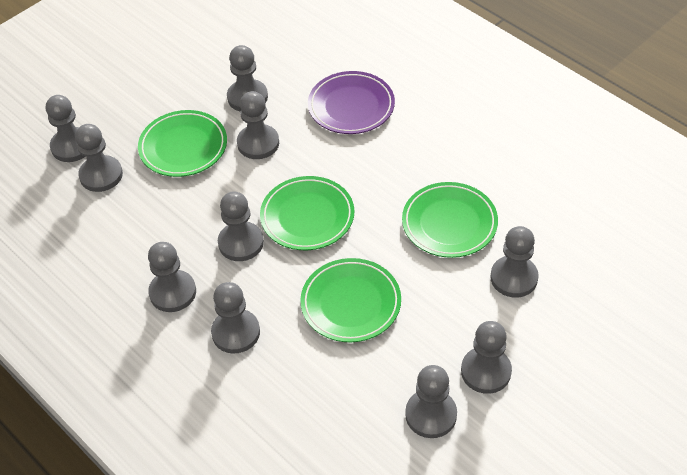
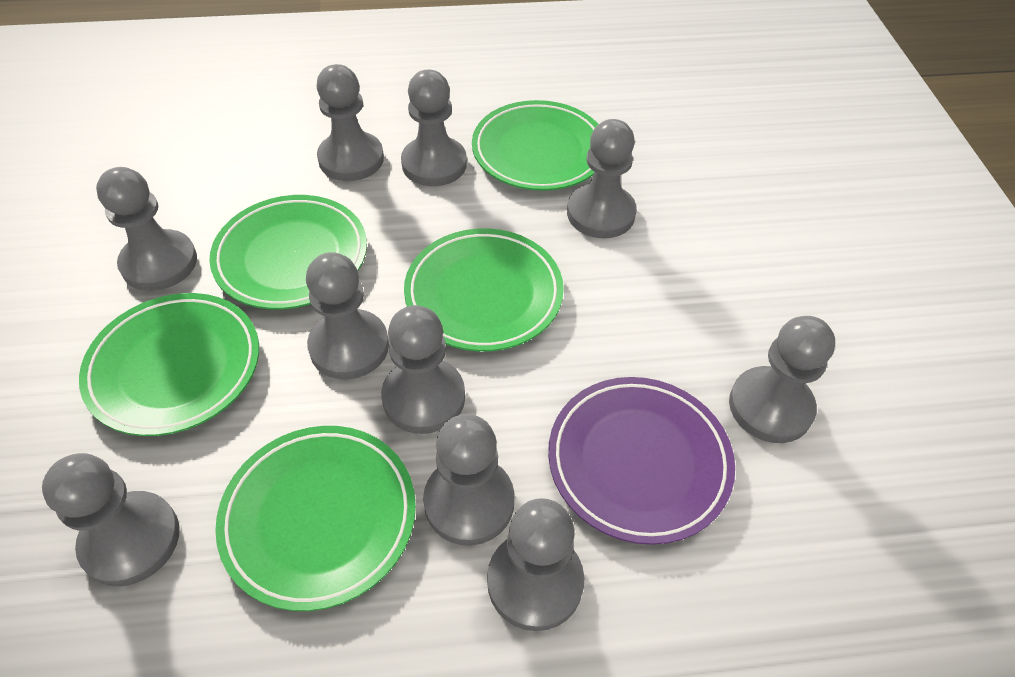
green plate: [138,110,227,177] [260,176,354,250] [300,258,401,342] [402,182,498,258] = 4 -> [79,293,259,436] [209,195,367,309] [215,426,416,611] [404,228,564,352] [472,100,599,191] = 5

